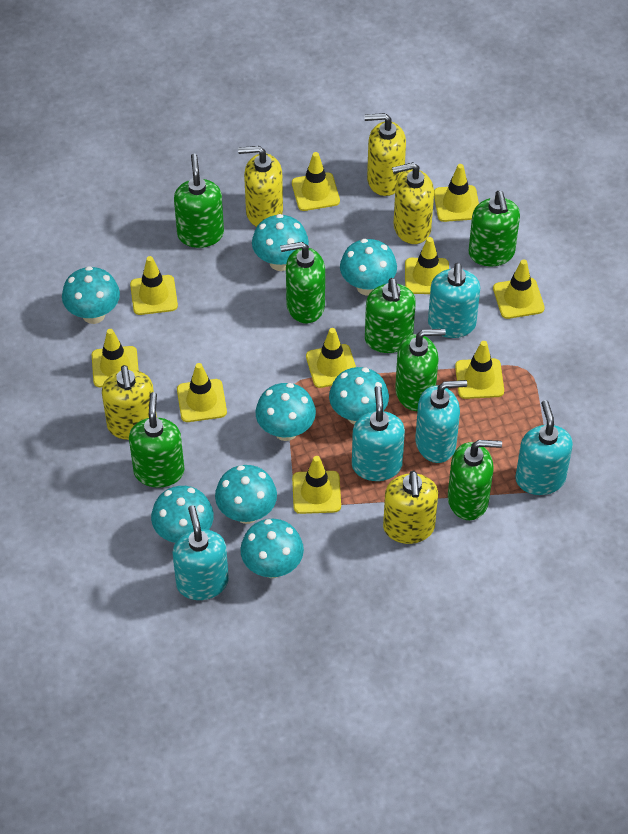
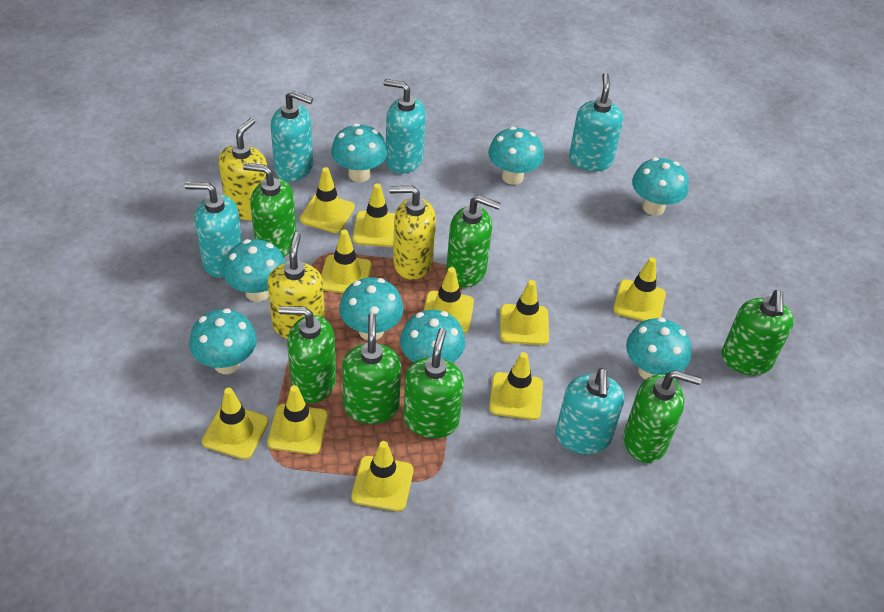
yellow soap dispenser: [102,365,157,440] [238,146,283,227] [364,113,406,196] [383,471,438,544] [392,162,434,244] = 5 -> [219,118,267,220] [268,232,325,339] [389,186,436,280] = 3

